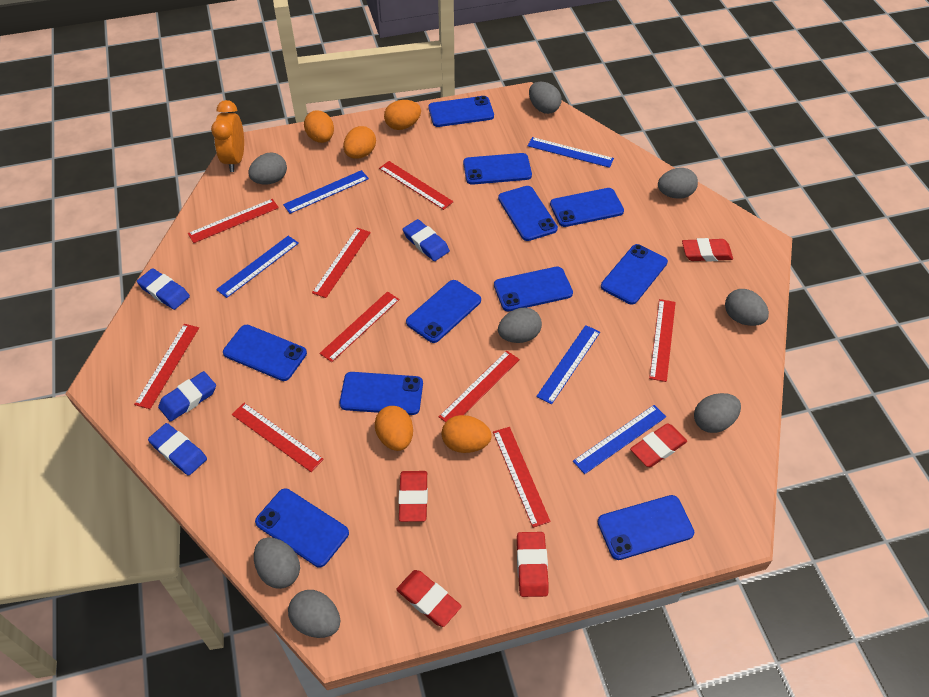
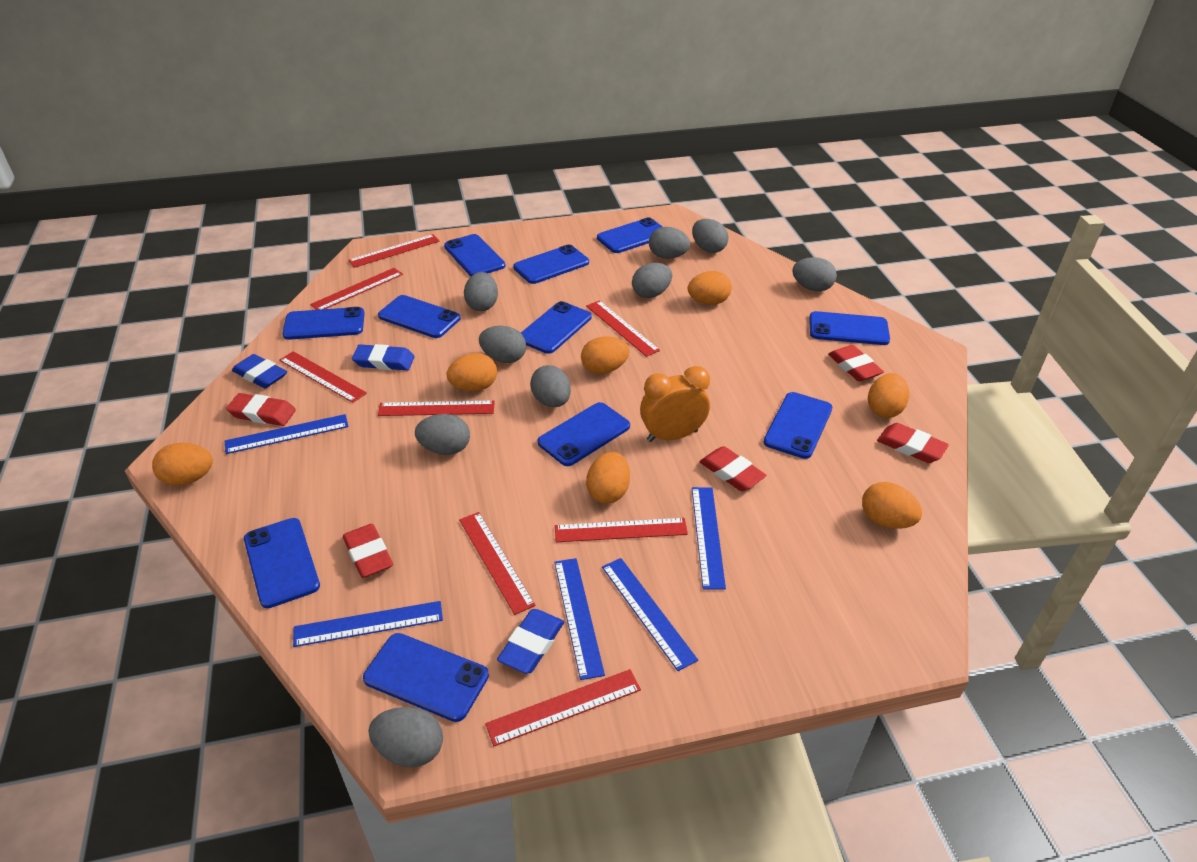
blue eraser: [137,268,190,310] [148,423,207,476] [158,371,216,422] [403,219,450,261] = 4 -> [232,354,287,388] [352,344,415,370] [497,609,564,674] = 3
grey egg: [249,152,287,185] [254,537,300,589] [288,590,340,638] [498,308,542,343] [529,82,562,114] [658,168,698,199] [694,393,741,433] [725,289,769,326] = 8 -> [368,707,443,767] [415,414,470,455] [464,272,498,311] [479,326,526,363] [530,365,571,407] [632,263,672,298] [649,227,690,259] [692,219,728,253] [792,257,837,292] = 9
orange egg: [304,110,334,143] [343,126,376,159] [375,406,413,451] [384,100,421,130] [442,415,492,453] = 5 -> [152,443,213,486] [447,353,497,391] [581,336,630,374] [586,452,630,504] [688,271,732,305] [862,482,922,529] [868,373,909,418] = 7
red ruler: [134,324,199,409] [188,199,279,243] [232,403,324,472] [312,228,371,298] [319,292,399,362] [379,161,453,210] [439,350,520,422] [493,427,551,528] [649,299,676,382] = 9 -> [279,351,367,403] [310,268,403,310] [348,234,440,268] [378,401,495,416] [459,512,536,615] [485,669,641,746] [555,518,688,542] [586,300,660,357] = 8

